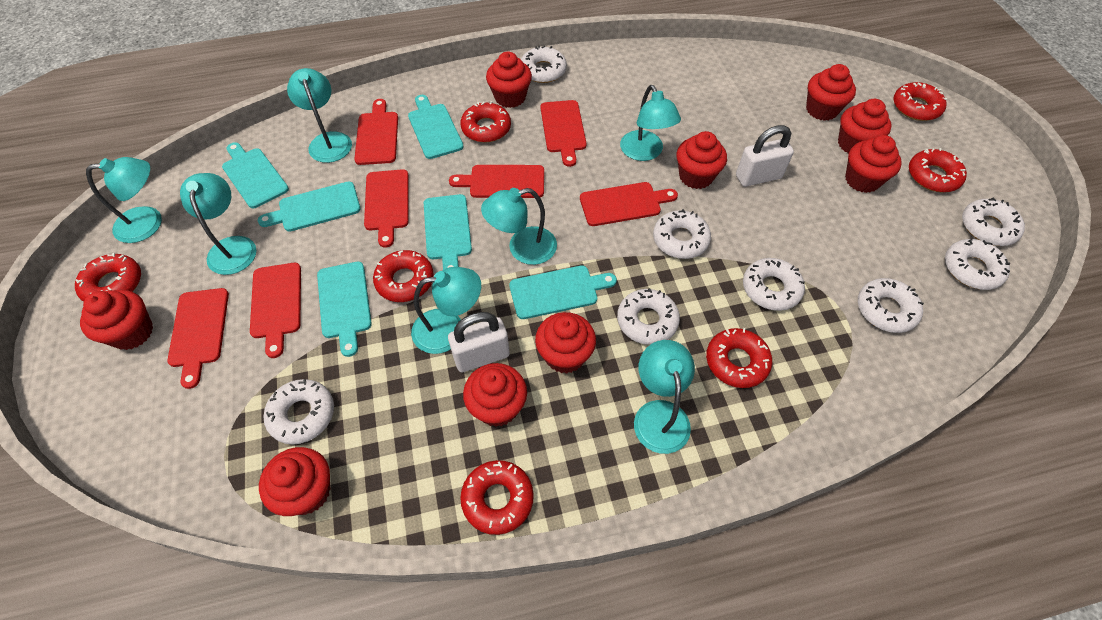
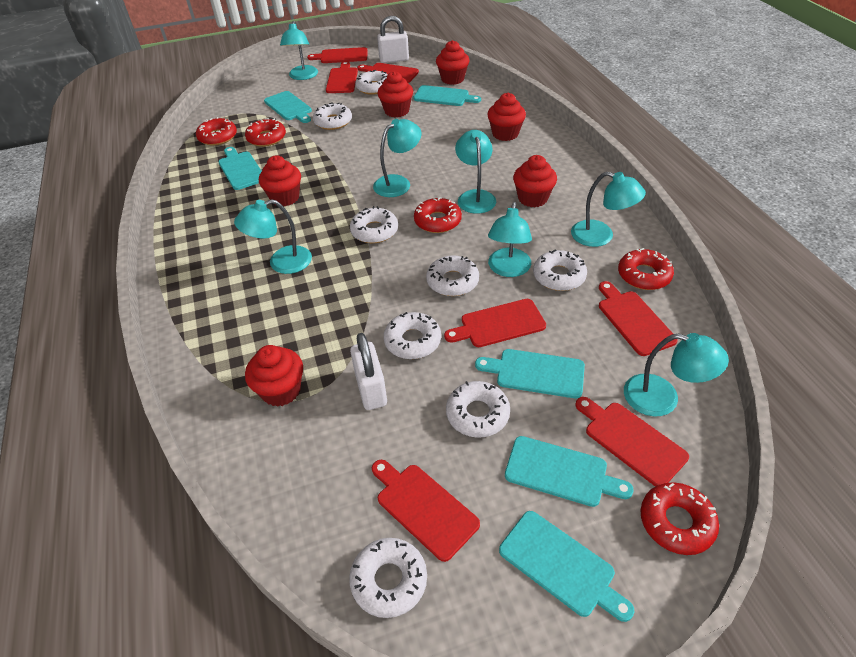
red cupcake: [80,290,153,350] [259,447,331,516] [463,363,527,427] [486,52,532,108] [535,312,596,374] [676,131,727,189] [806,64,856,121] [838,99,892,154] [845,135,902,193] = 9 -> [245,345,303,407] [259,155,301,206] [377,71,413,118] [436,40,470,85] [487,93,526,141] [513,155,557,207] = 6
red donut: [75,253,141,302] [373,250,434,302] [460,101,511,143] [460,460,534,535] [706,328,772,388] [893,82,947,121] [909,148,967,192] = 7 -> [196,117,237,145] [245,118,286,147] [414,197,462,233] [618,248,674,290] [641,482,719,555] = 5

